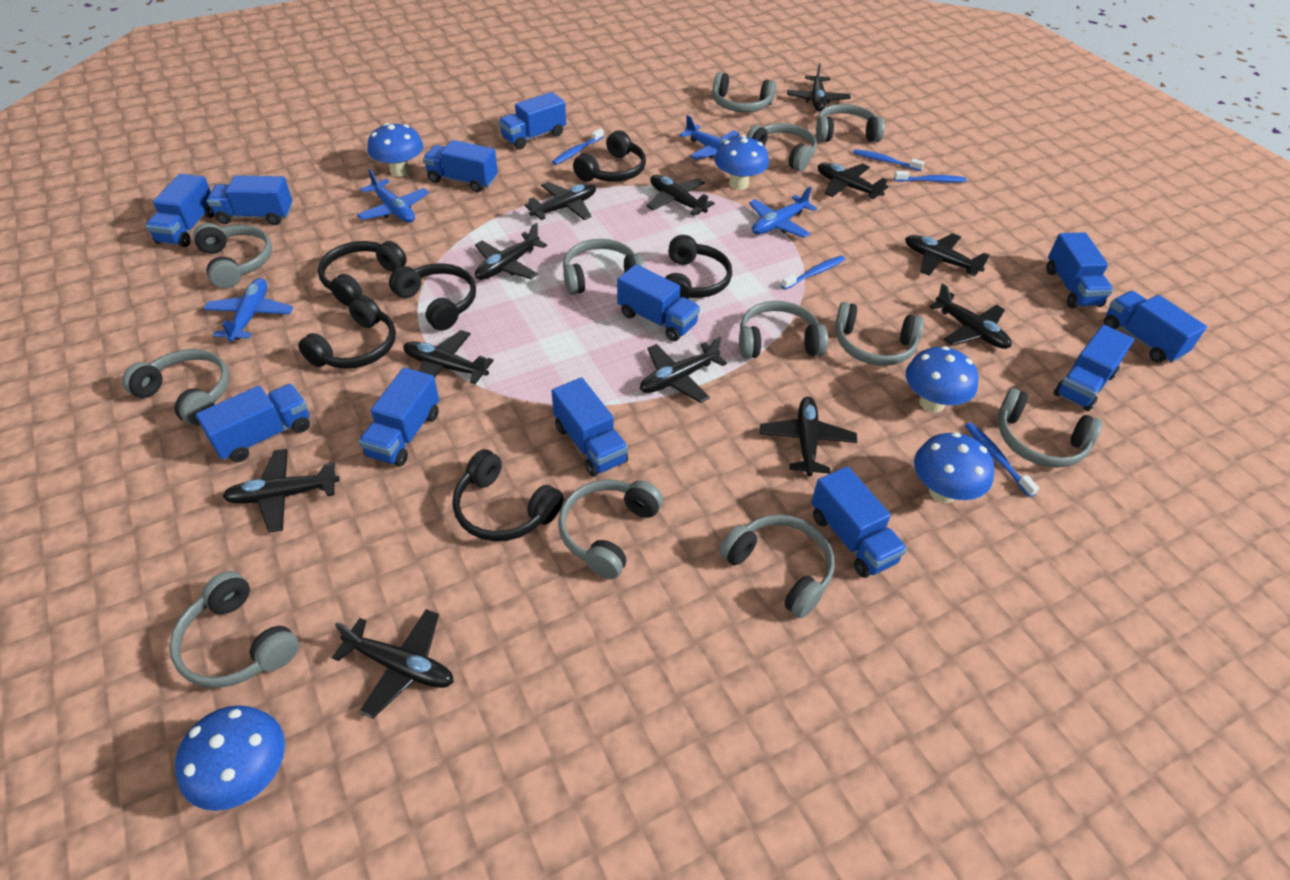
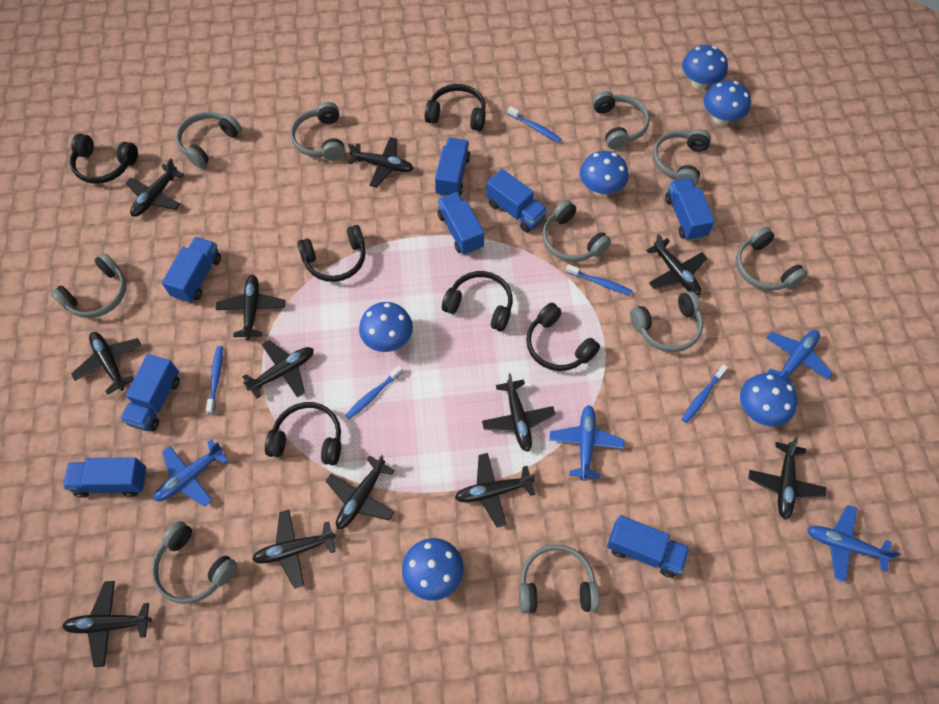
blue mushroom: [175,705,285,811] [368,123,423,177] [714,135,769,190] [906,346,979,412] [914,432,994,503] = 5 -> [359,302,413,352] [402,538,463,600] [580,151,629,196] [682,45,728,89] [704,80,751,125] [740,373,797,427] = 6
blue truck: [145,174,214,247] [195,384,310,462] [207,175,292,225] [359,367,439,467] [423,140,498,192] [499,92,566,150] [552,377,628,477] [617,264,700,341] [811,466,907,578] [1046,232,1113,308] [1054,325,1134,411] [1104,291,1207,363] = 12 -> [63,457,147,498] [120,354,180,431] [162,237,221,303] [435,138,471,196] [437,192,484,255] [486,169,548,233] [607,515,690,578] [665,178,715,241] = 8
grey headphones: [122,349,229,425] [169,571,299,688] [193,223,272,288] [558,479,663,579] [563,239,645,295] [712,72,776,112] [719,514,835,618] [739,301,828,359] [746,123,817,171] [816,104,885,142] [835,302,924,366] [998,388,1102,468] = 12 -> [51,253,126,318] [151,521,237,604] [176,112,242,168] [291,102,345,161] [519,544,600,613] [542,200,611,262] [592,91,650,150] [630,291,703,352] [653,129,711,186] [736,227,807,291] = 10

